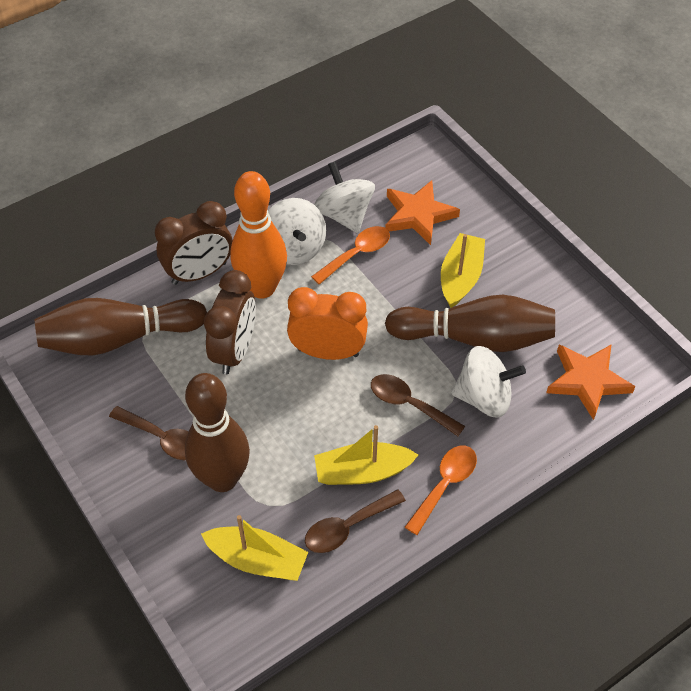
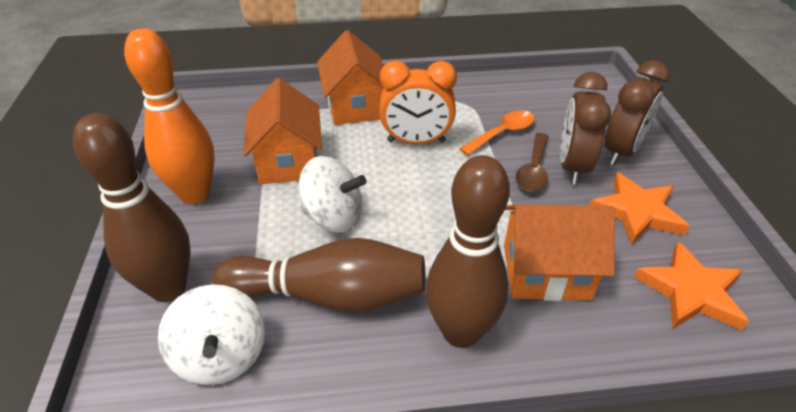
brown spoon: [109,406,189,460] [305,489,406,553] [371,374,465,436] = 3 -> [515,133,549,192] = 1
orange house: none = 0 -> [243,78,322,184] [317,30,384,125] [504,204,615,301] = 3
orange spoon: [311,226,390,285] [405,446,477,535] = 2 -> [459,110,535,156] = 1
white spinning top: [268,198,326,265] [314,161,375,233] [452,346,526,418] = 3 -> [158,284,265,385] [299,156,367,233] = 2
yellow boat: [201,515,308,581] [314,425,418,485] [441,233,485,308] = 3 -> none = 0

